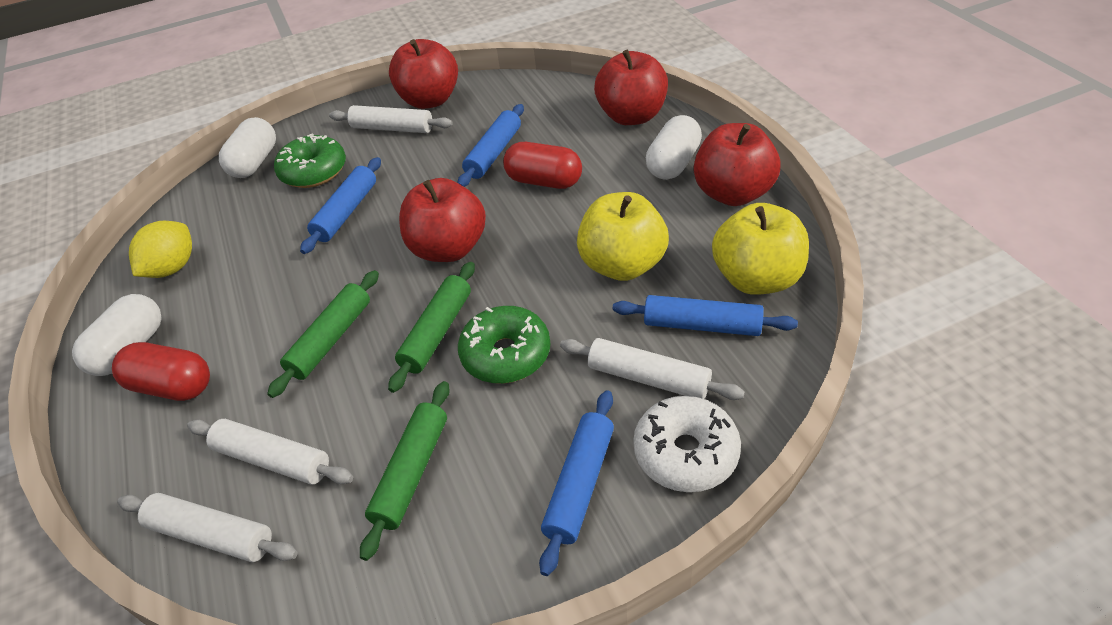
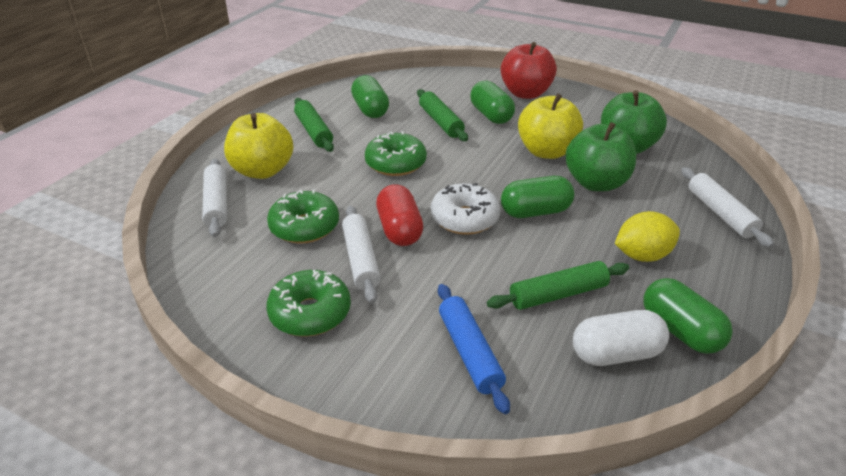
blue rolling pin: [300,157,381,254] [458,104,524,187] [539,390,614,576] [613,295,798,336] = 4 -> [438,284,510,414] = 1
green apple: none = 0 -> [566,122,636,191] [601,90,667,154] = 2
green capsule: none = 0 -> [351,75,389,118] [470,81,515,124] [501,176,574,218] [643,278,733,354] = 4
green donut: [274,133,346,188] [458,306,551,384] = 2 -> [266,270,351,337] [267,190,339,244] [365,131,427,176] = 3
red apple: [389,39,458,109] [399,178,486,262] [594,50,668,125] [694,123,780,206] = 4 -> [501,42,557,99] = 1
red capsule: [112,342,210,401] [503,142,582,189] = 2 -> [376,184,423,246] = 1
white capsule: [72,294,162,376] [219,117,276,178] [646,115,702,180] = 3 -> [573,310,669,366] = 1
white rolling pin: [117,493,298,562] [187,419,353,485] [329,105,453,133] [560,338,745,400] = 4 -> [202,159,227,237] [342,206,381,303] [681,167,774,248] = 3

